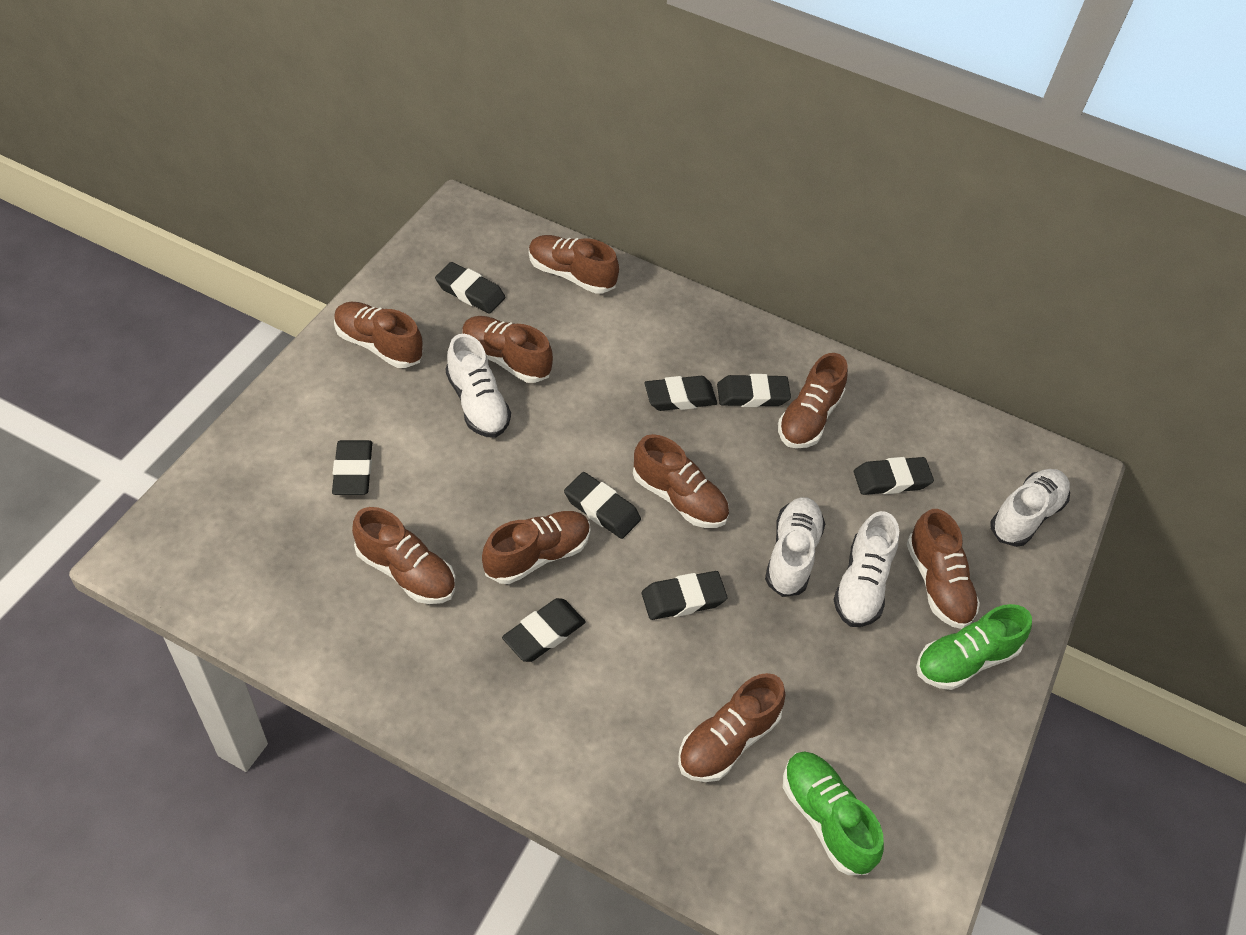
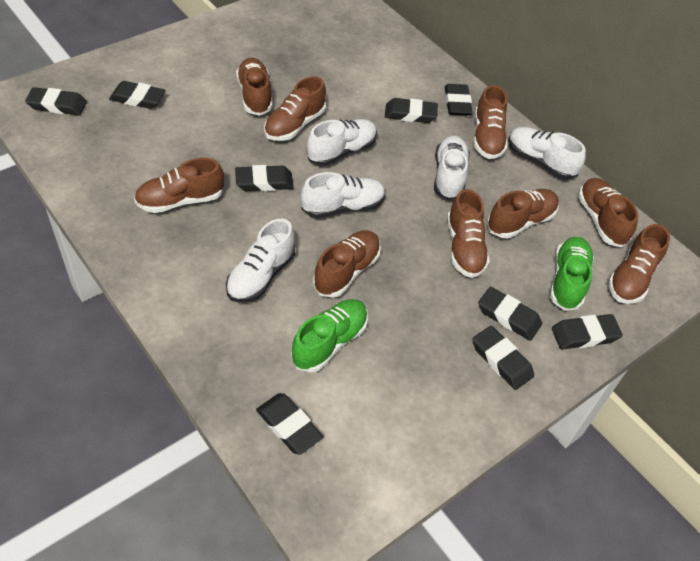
black eraser: [332,440,372,495] [435,262,505,314] [502,598,586,662] [564,472,641,539] [642,571,727,620] [645,376,717,411] [717,374,791,407] [854,457,934,495] = 8 -> [25,87,87,115] [109,81,166,109] [235,165,294,191] [256,393,323,455] [385,98,438,123] [445,84,473,116] [472,326,534,390] [478,287,542,341] [552,314,623,349] = 9
white shoe: [446,334,511,438] [765,497,825,597] [834,511,899,627] [990,469,1070,547] = 4 -> [226,219,295,302] [301,172,386,218] [307,119,377,166] [434,136,470,200] [508,127,586,179] = 5

